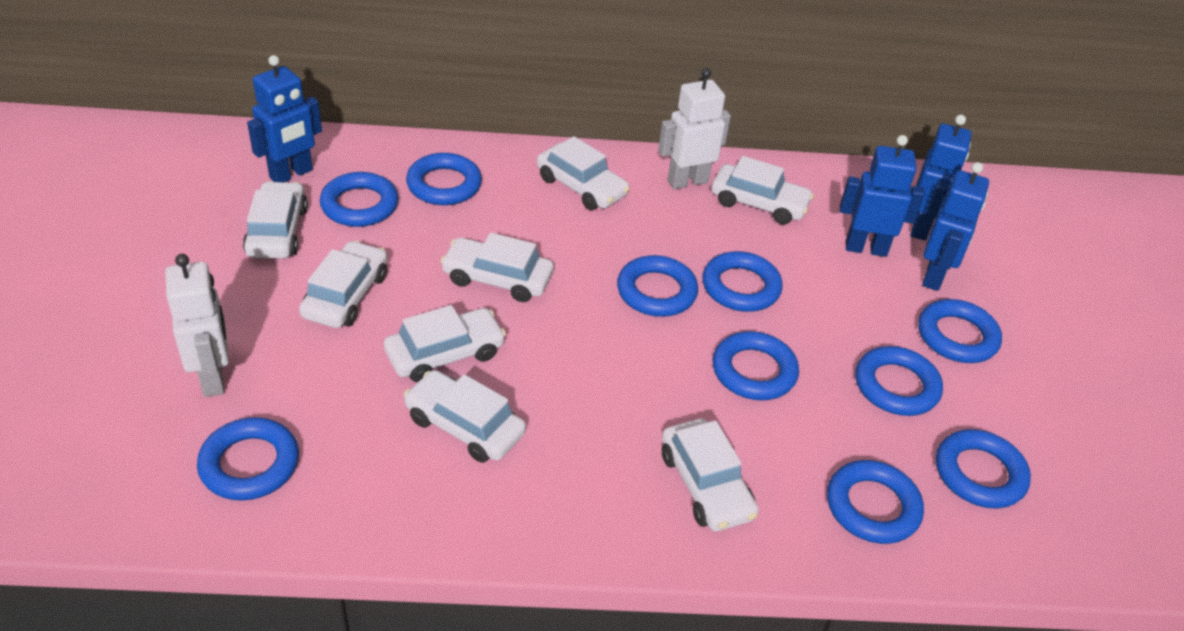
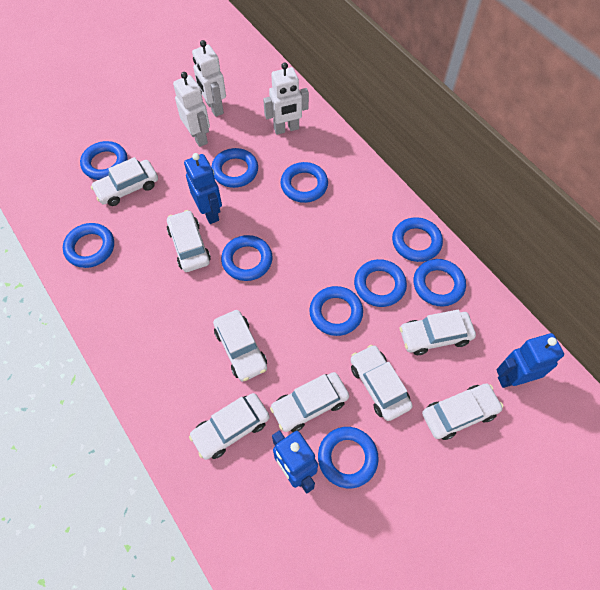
blue robot: [247,55,322,182] [840,135,925,257] [910,115,972,241] [922,162,989,291] = 4 -> [184,153,222,224] [272,430,318,493] [496,333,564,388] = 3
white robot: [165,254,229,397] [658,68,731,190] = 2 -> [173,72,210,147] [192,40,226,117] [263,62,309,135] = 3

